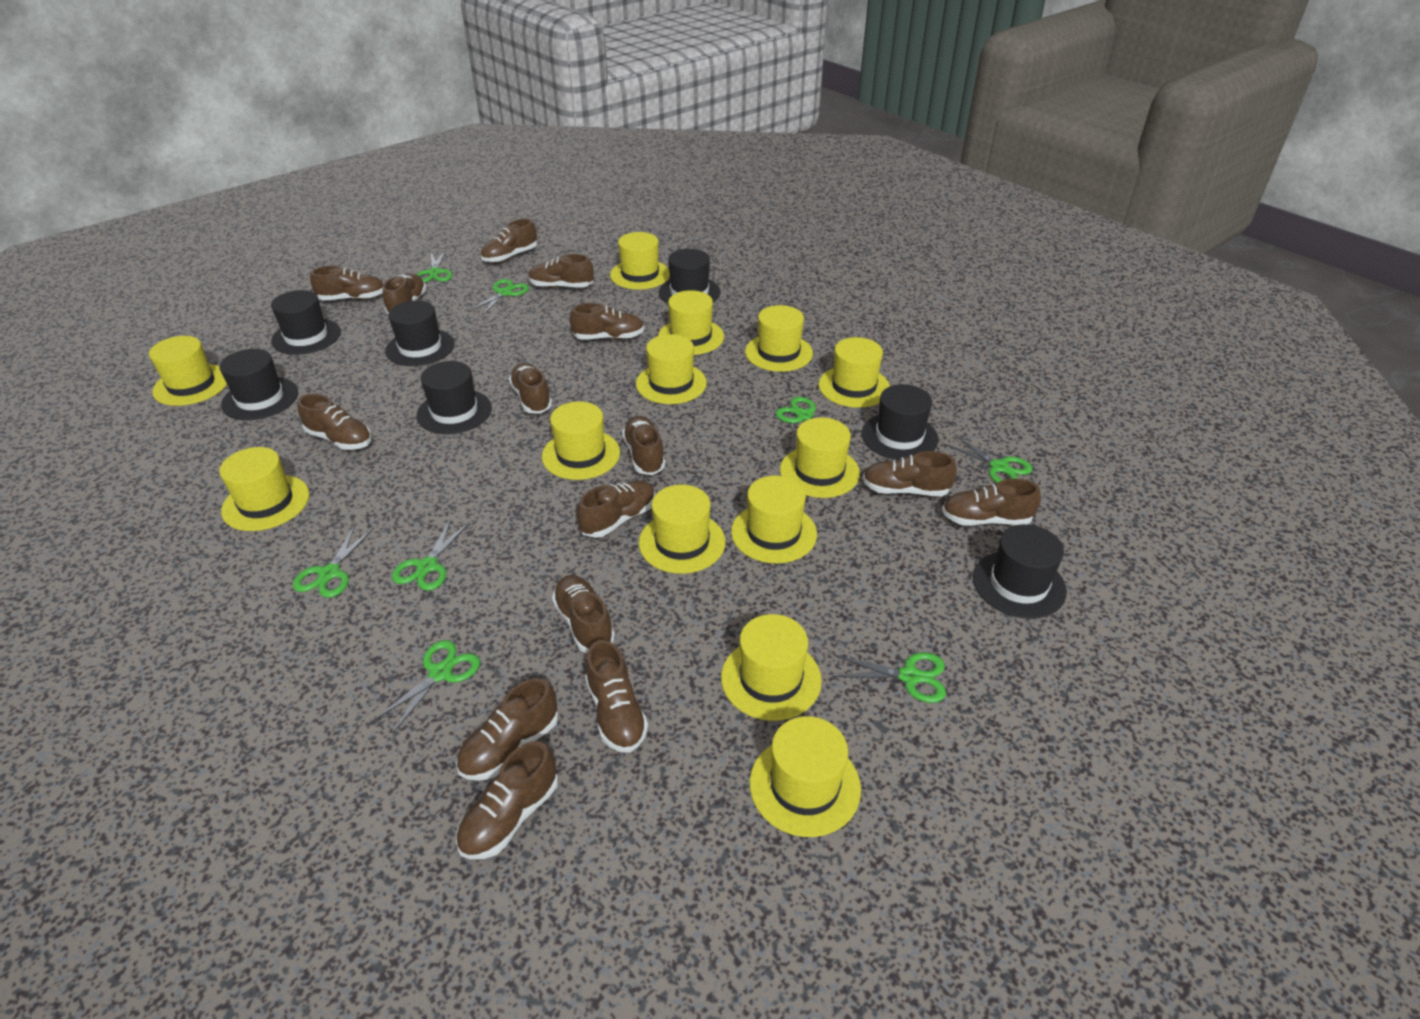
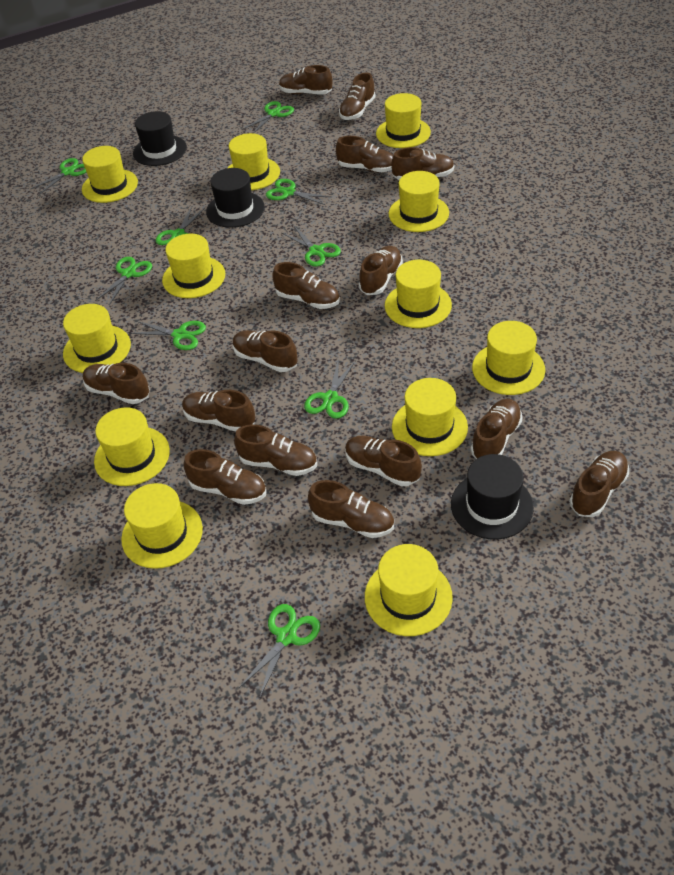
black hat: [219,349,298,420] [271,290,341,355] [385,300,455,366] [416,361,492,434] [659,249,721,304] [861,384,939,460] [973,524,1067,619] = 7 -> [133,111,187,166] [206,168,265,228] [451,454,534,540] = 3
green scissors: [292,525,374,598] [373,640,480,733] [392,519,470,591] [417,250,452,283] [468,279,529,316] [775,397,858,434] [832,652,946,703] [943,434,1032,483] = 8 -> [30,158,86,195] [95,257,152,305] [129,321,206,350] [156,206,205,245] [239,604,320,699] [242,101,294,133] [266,179,331,205] [282,226,341,266] [304,358,356,419] = 9
yellow hat: [149,336,227,406] [219,447,309,531] [542,401,620,480] [610,232,670,290] [636,334,707,404] [639,485,725,574] [658,290,724,355] [721,614,822,721] [731,476,817,564] [745,305,813,372] [750,716,861,837] [780,418,860,498] [819,337,890,408] = 13 -> [63,304,131,373] [82,146,138,203] [94,407,170,486] [121,483,203,569] [162,234,225,298] [228,133,280,190] [365,544,453,636] [376,93,431,148] [385,260,452,328] [389,171,449,232] [392,378,468,456] [472,321,545,395] = 12

